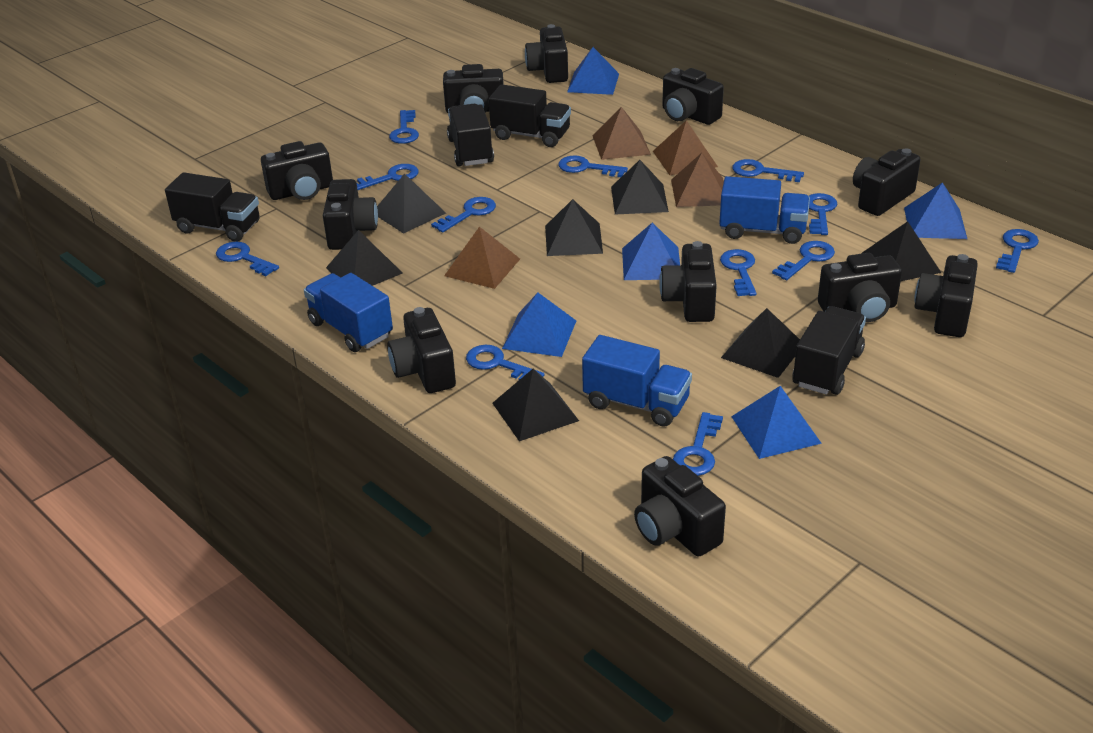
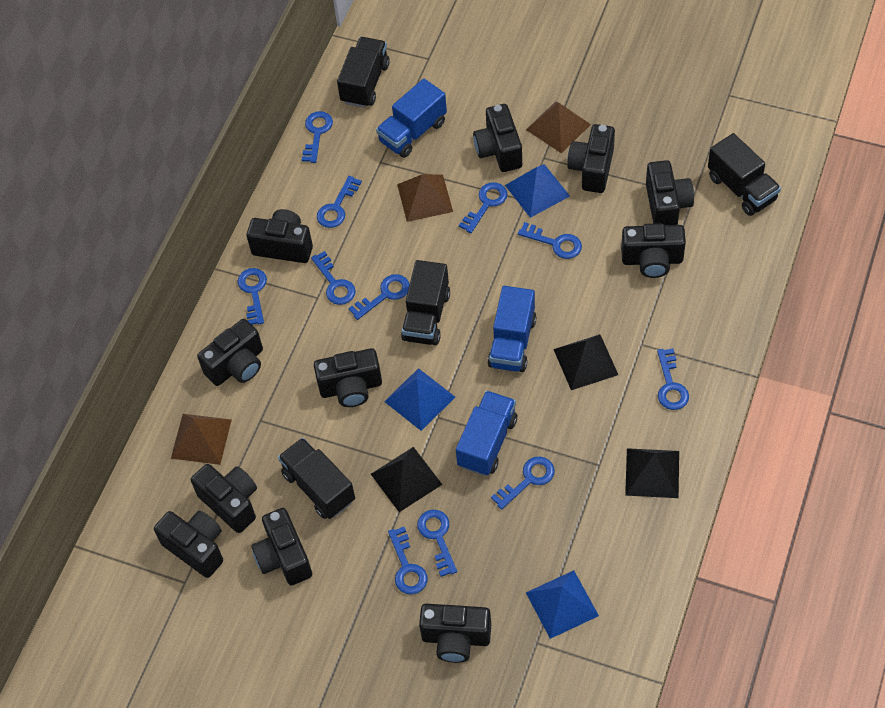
black pyramid: [326,230,403,286] [377,173,446,234] [492,369,579,441] [545,199,603,256] [611,160,669,214] [721,308,800,378] [862,221,941,281] = 7 -> [371,447,443,512] [553,334,618,390] [625,448,679,498] = 3
blue key: [216,242,279,276] [356,164,419,190] [389,110,419,144] [431,197,496,233] [466,345,545,380] [558,155,628,177] [673,412,723,476] [720,249,757,296] [732,159,804,182] [772,241,835,280] [809,193,837,235] [996,229,1039,273] = 12 -> [237,268,267,325] [302,111,333,163] [311,251,356,305] [317,176,362,228] [348,274,410,320] [388,527,427,595] [417,510,457,577] [459,182,507,233] [491,457,555,510] [518,222,582,259] [657,348,689,410] = 11
blue pyramid: [502,293,576,357] [567,47,619,95] [622,222,680,280] [731,386,822,459] [904,182,967,239] = 5 -> [384,368,455,431] [505,164,570,218] [526,570,599,639] = 3
brown pyramid: [444,227,520,289] [593,107,651,160] [653,120,718,175] [671,153,724,207] = 4 -> [171,414,232,465] [397,174,453,222] [526,101,591,153] = 3

